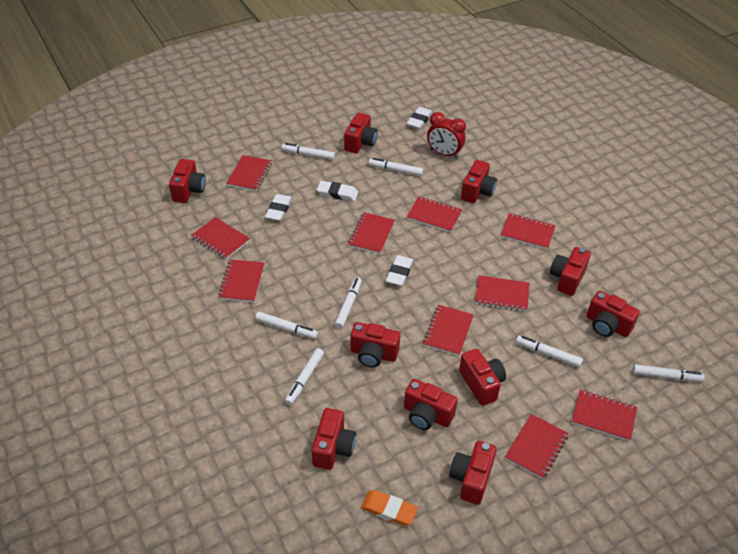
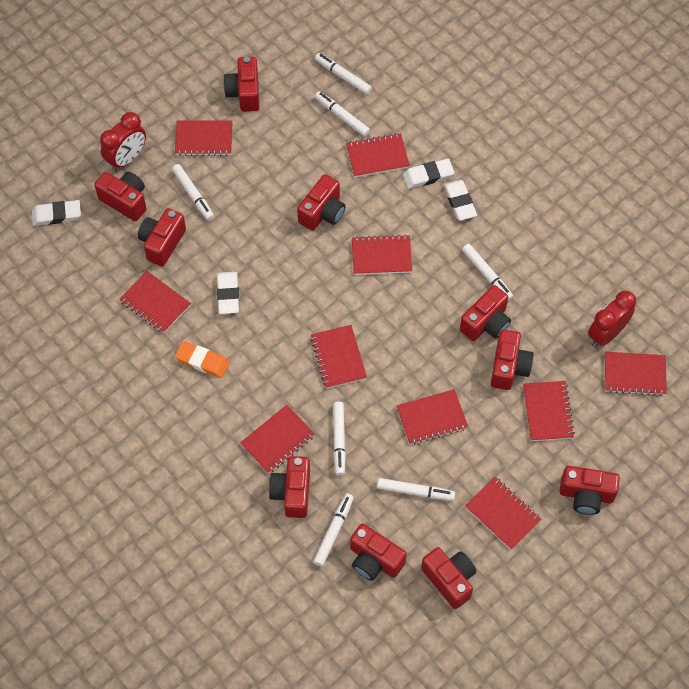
red clock: [427,112,466,159] = 1 -> [100,112,146,171] [588,291,636,347] = 2

